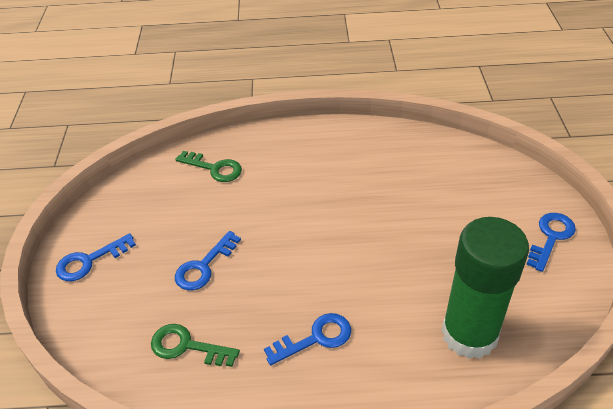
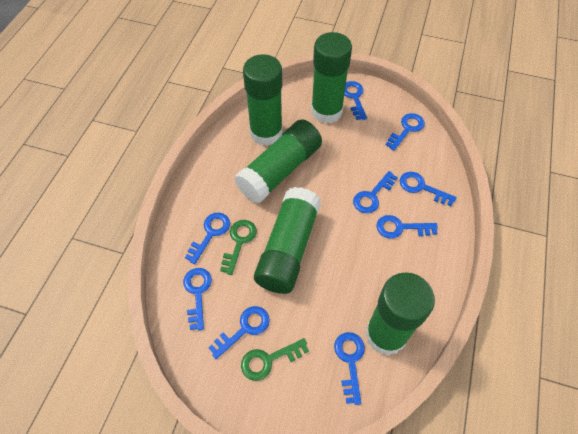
blue key: [56,233,136,281] [175,231,241,290] [264,313,351,365] [526,213,576,272] = 4 -> [183,268,212,330] [185,213,230,264] [209,306,270,359] [334,332,365,405] [344,81,367,120] [353,171,398,213] [377,215,438,239] [386,113,425,151] [400,172,457,206] = 9
green glue stick: [441,217,529,359] = 1 -> [234,119,322,204] [243,54,283,146] [254,187,321,294] [311,32,352,124] [365,273,435,355] = 5

